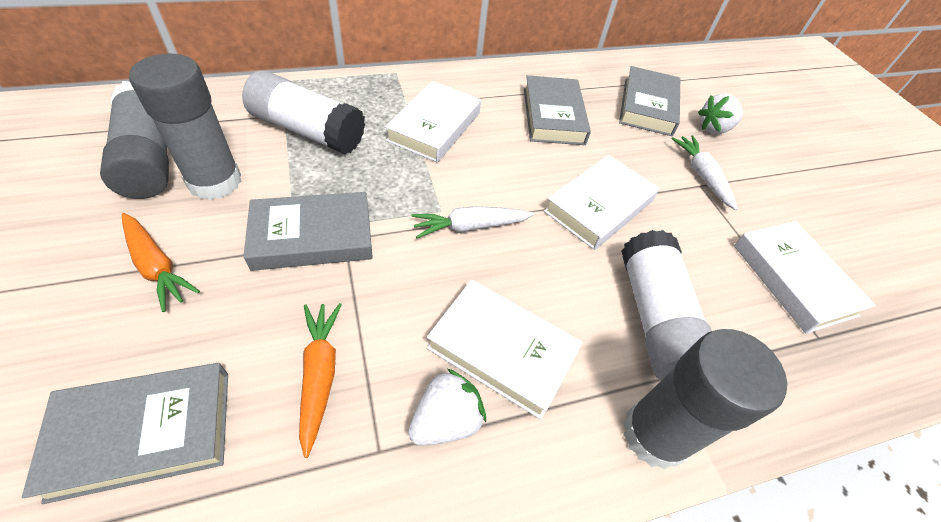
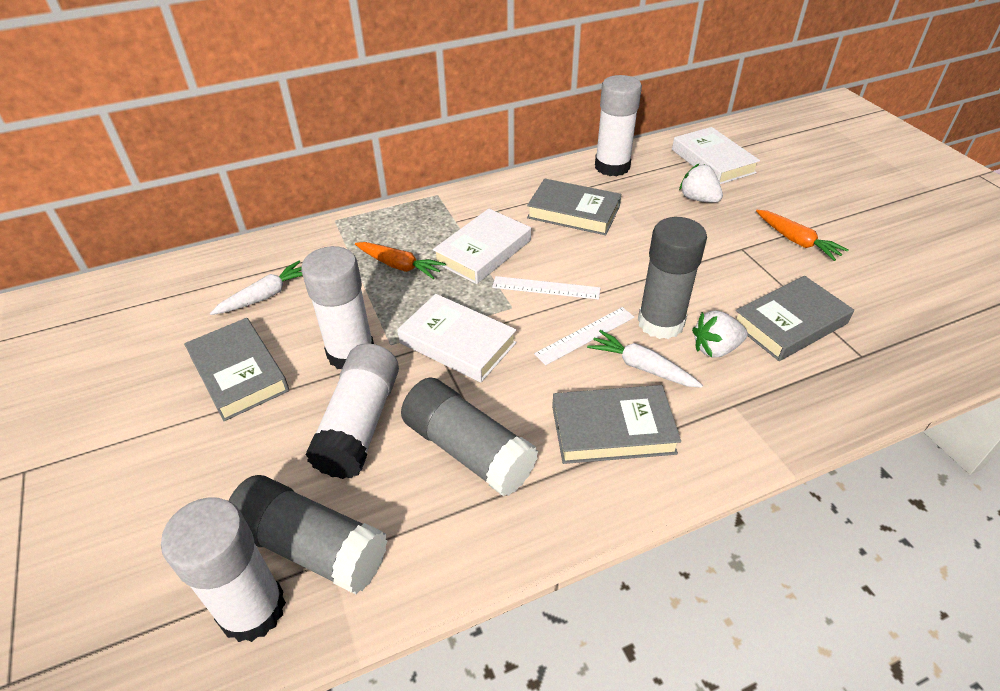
white book: [385,81,481,163] [426,280,583,420] [544,155,659,250] [734,221,876,334] = 4 -> [397,294,517,382] [433,209,531,284] [672,127,760,184] = 3
white glue stick: [242,71,365,155] [621,230,712,380] = 2 -> [161,497,286,642] [301,246,374,369] [305,343,399,479] [595,75,642,176] = 4
white ruler: none = 0 -> [492,276,600,300] [534,307,635,365] = 2

